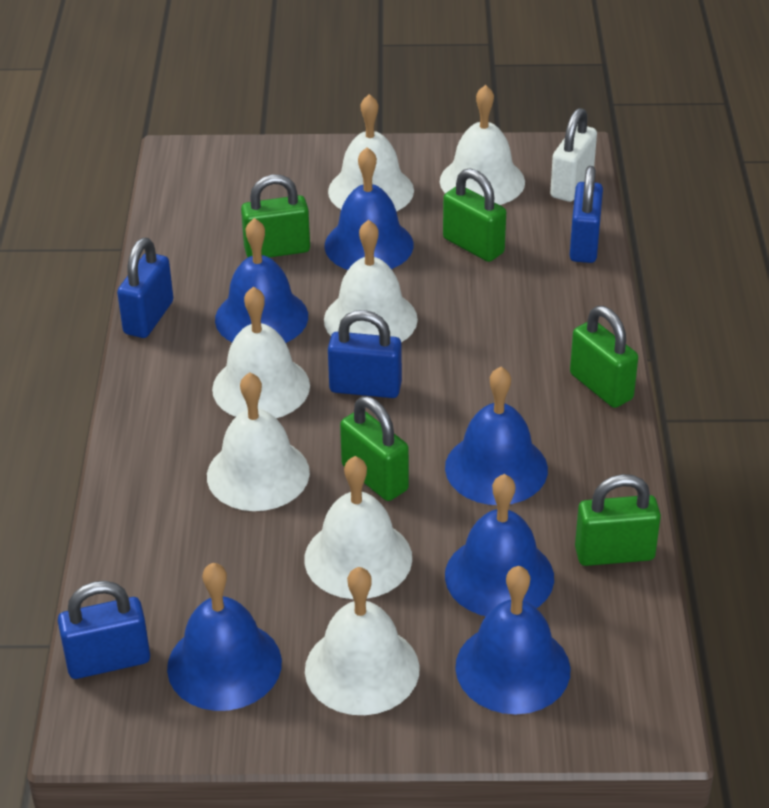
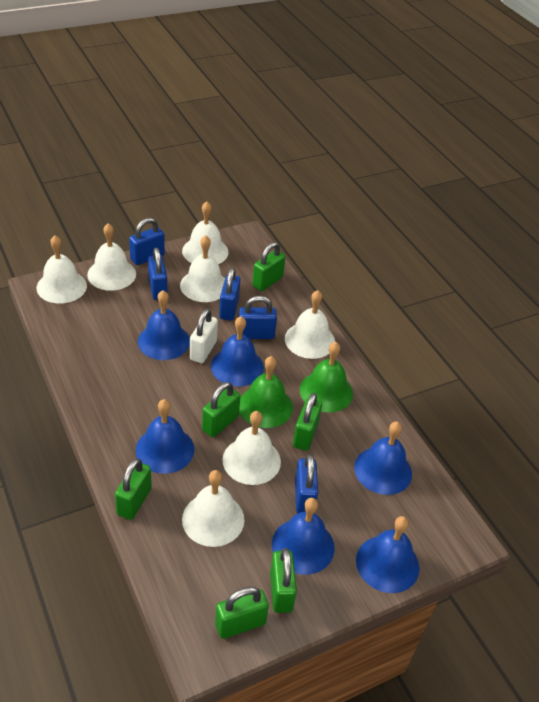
blue padlock: [58,581,150,679] [117,238,173,338] [328,310,402,398] [570,166,603,263] = 4 -> [129,218,165,265] [148,248,167,300] [219,267,241,320] [239,296,277,339] [295,454,318,513] = 5
green bell: none = 0 -> [239,356,293,428] [300,342,353,412] = 2
green padlock: [241,175,310,258] [340,396,409,501] [443,168,506,262] [570,306,638,408] [575,474,661,566] = 5 -> [115,458,152,520] [202,382,240,437] [215,587,269,639] [252,242,286,291] [270,548,297,613] [293,393,322,451] = 6

